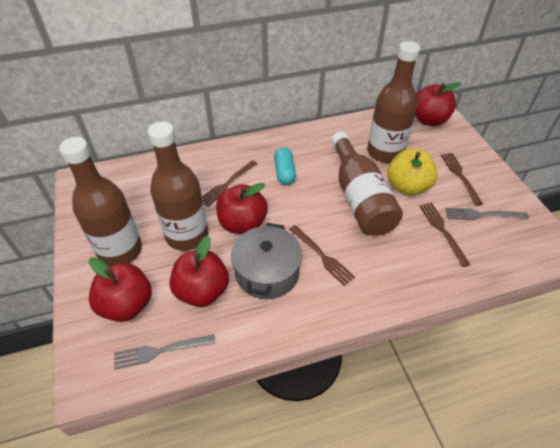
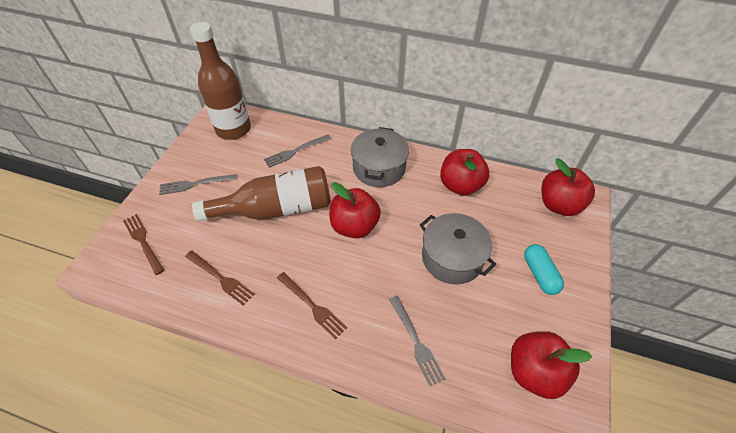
brown bottle: [59,137,142,266] [148,121,208,251] [331,131,403,236] [367,41,420,163] = 4 -> [190,22,251,140] [192,166,331,222] = 2
brown fork: [202,160,257,207] [289,225,355,286] [419,203,470,267] [441,153,483,206] = 4 -> [123,214,164,275] [185,251,254,306] [277,272,347,339] = 3
grey fork: [114,334,215,369] [445,208,529,220] = 2 -> [159,174,237,195] [264,135,331,168] [389,296,446,386] = 3
grey pot: [231,223,302,299] = 1 -> [351,127,409,187] [420,213,496,285] = 2
yellow apple: [387,148,437,196] = 1 -> none = 0

